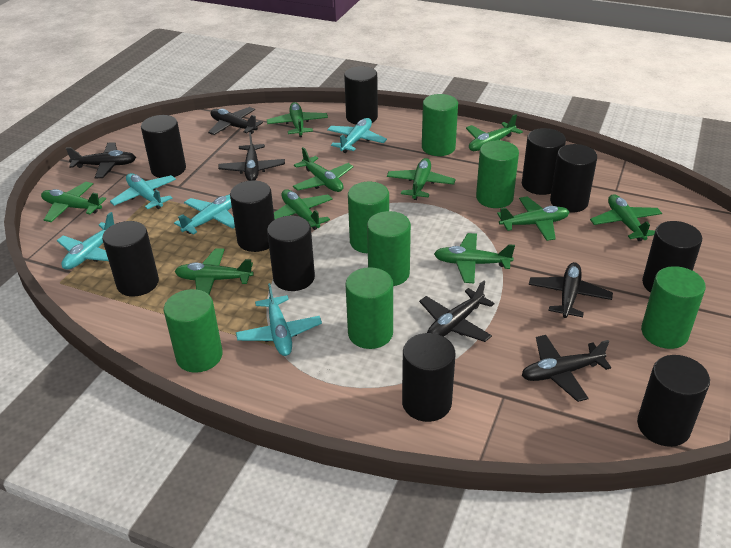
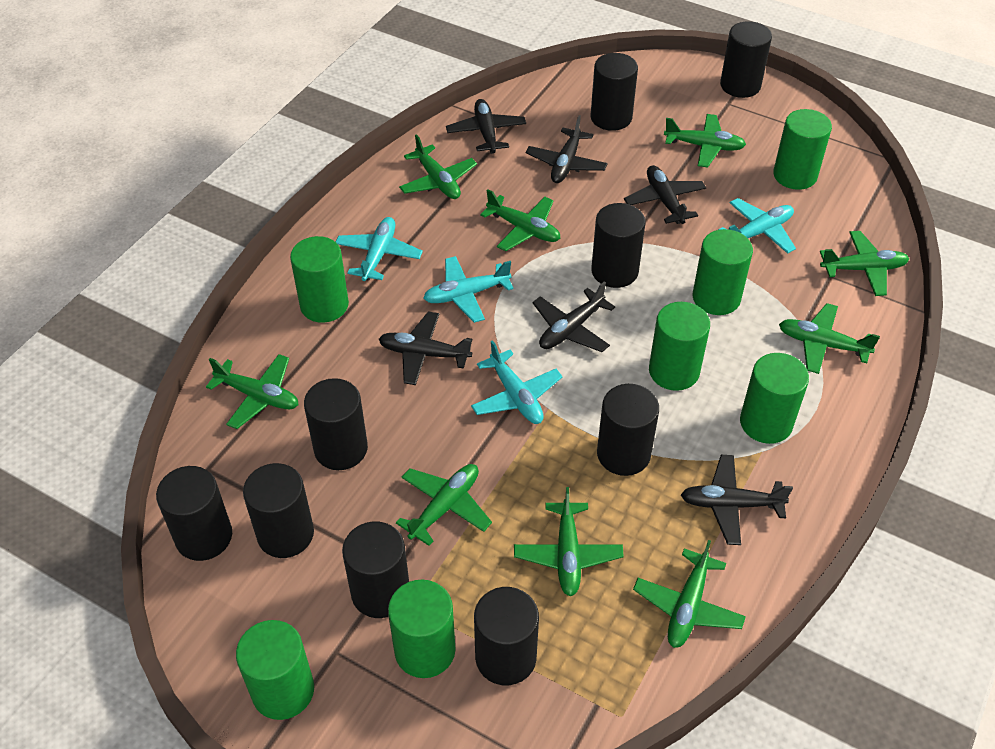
black cylinder: [102,221,159,297] [141,115,186,178] [230,180,275,252] [267,216,315,291] [344,66,378,124] [402,333,456,422] [522,128,566,195] [550,144,597,213] [637,355,710,447] [642,221,702,293] = 10 -> [156,466,232,561] [243,463,314,558] [304,378,368,470] [342,522,409,618] [474,587,539,685] [591,53,638,131] [591,203,645,288] [597,384,659,476] [720,21,772,98] = 9
green plane: [41,182,106,222] [175,248,254,295] [267,102,328,137] [274,189,333,230] [293,147,353,192] [387,158,456,200] [434,233,515,283] [466,114,523,151] [497,196,569,241] [590,194,662,241] = 10 -> [206,354,299,429] [396,464,492,546] [399,134,477,199] [480,189,560,251] [514,487,624,596] [633,540,746,648] [664,114,746,168] [779,303,880,374] [820,231,909,296] = 9
turquoise plane: [57,212,114,270] [110,173,176,209] [174,194,235,234] [236,283,322,356] [327,118,387,153] = 5 -> [336,217,423,281] [424,256,514,323] [471,340,563,424] [718,198,796,254] = 4

